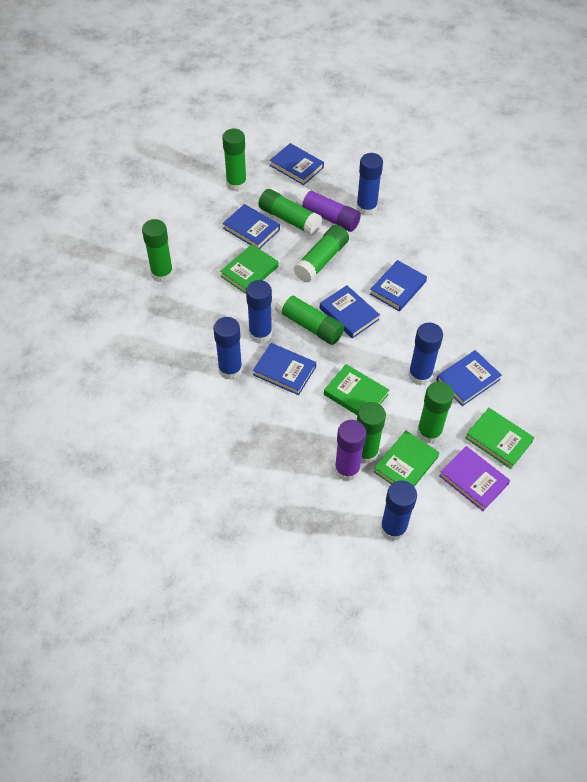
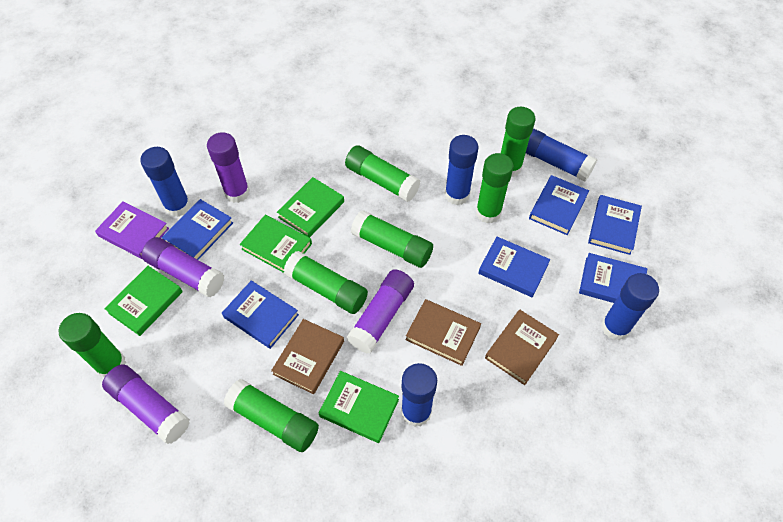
brown book: none = 0 -> [271,319,344,394] [406,299,481,366] [485,310,559,385] = 3
purple glue stick: [295,187,361,232] [335,420,366,481] = 2 -> [102,364,190,444] [141,237,224,297] [207,132,250,203] [347,269,414,354] = 4

